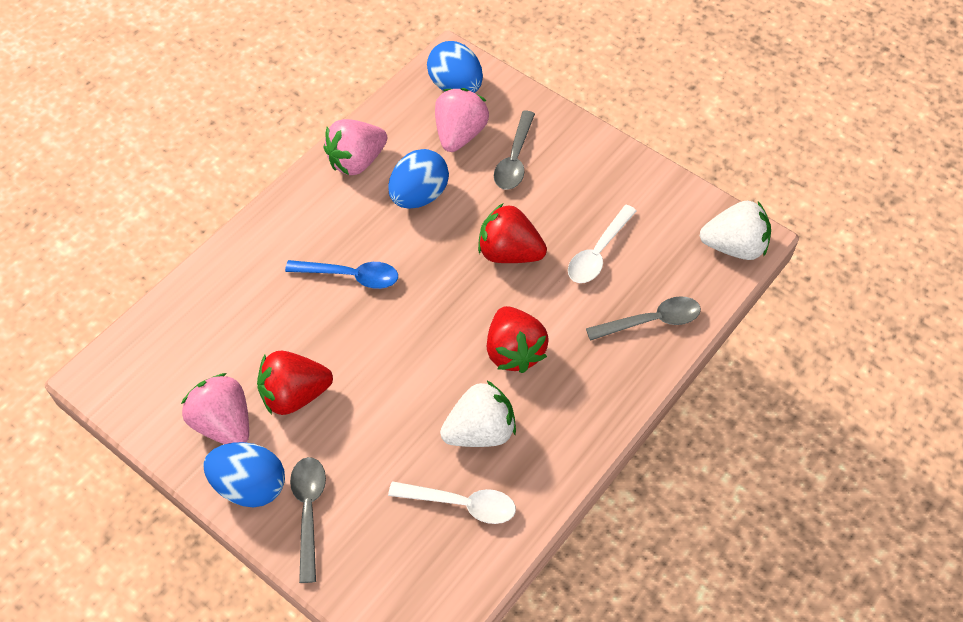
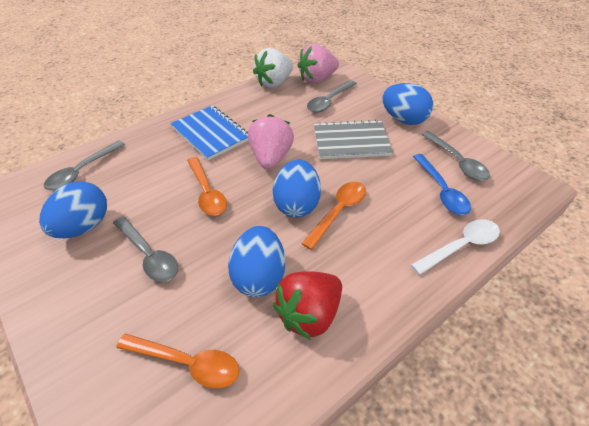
blue egg: [203,442,285,507] [388,149,449,209] [427,41,483,93] = 3 -> [39,181,107,238] [228,226,285,297] [273,160,321,218] [382,83,433,125] = 4
blue notebook: none = 0 -> [170,105,248,160] = 1
grey notebook: none = 0 -> [314,120,393,159] = 1
grey spoon: [290,457,326,583] [494,111,535,190] [586,296,701,341] = 3 -> [44,141,125,190] [113,216,178,282] [307,80,357,112] [421,131,490,181] = 4
orange spoon: none = 0 -> [116,333,240,389] [187,157,227,216] [301,182,366,250] = 3
pink strawberry: [181,373,249,444] [323,119,387,175] [435,88,489,152] = 3 -> [248,114,294,169] [297,44,339,83] = 2
red strawberry: [257,351,333,415] [478,204,547,263] [487,306,549,373] = 3 -> [273,271,342,340] = 1
white spoon: [388,481,516,524] [568,205,636,283] = 2 -> [411,219,500,275] = 1
white strawberry: [440,380,516,447] [700,200,771,260] = 2 -> [253,48,293,88] = 1

